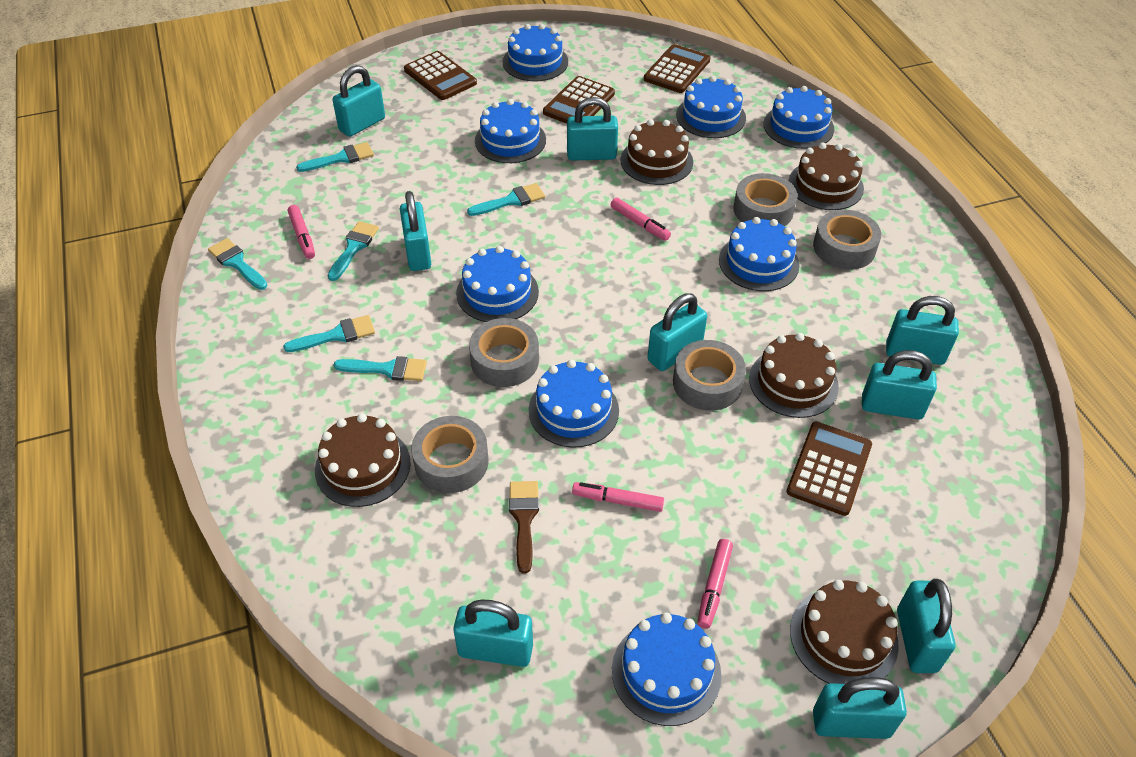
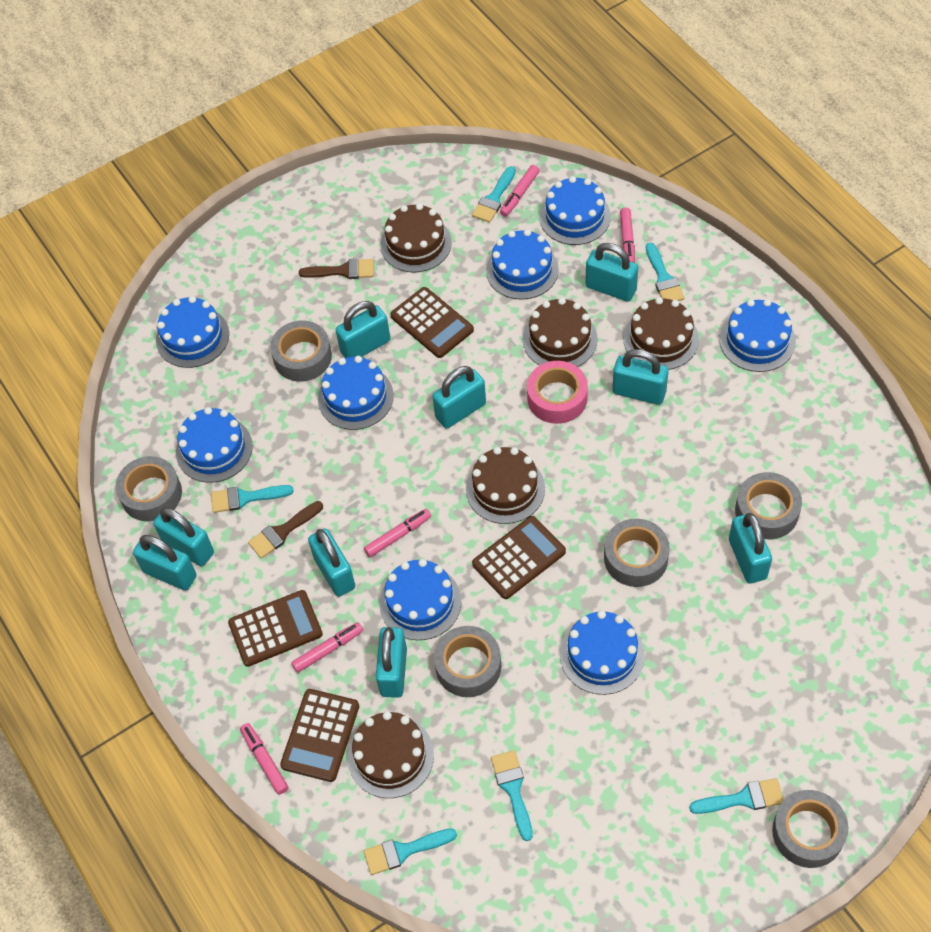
brown brush: [509,481,539,573] = 1 -> [248,501,323,558] [299,259,374,279] = 2
grey tape: [411,416,489,493] [469,318,539,387] [673,340,746,411] [733,173,797,226] [813,210,881,270] = 5 -> [115,456,182,521] [270,321,332,382] [434,626,501,697] [604,519,670,587] [735,472,802,539] [772,790,848,868] = 6
pink marker: [288,205,315,259] [572,482,664,512] [611,198,671,241] [697,539,733,629] = 4 -> [240,723,288,795] [291,622,363,673] [364,509,431,557] [500,165,540,217] [620,208,635,263] = 5
pink tape: none = 0 -> [527,361,588,424] = 1

